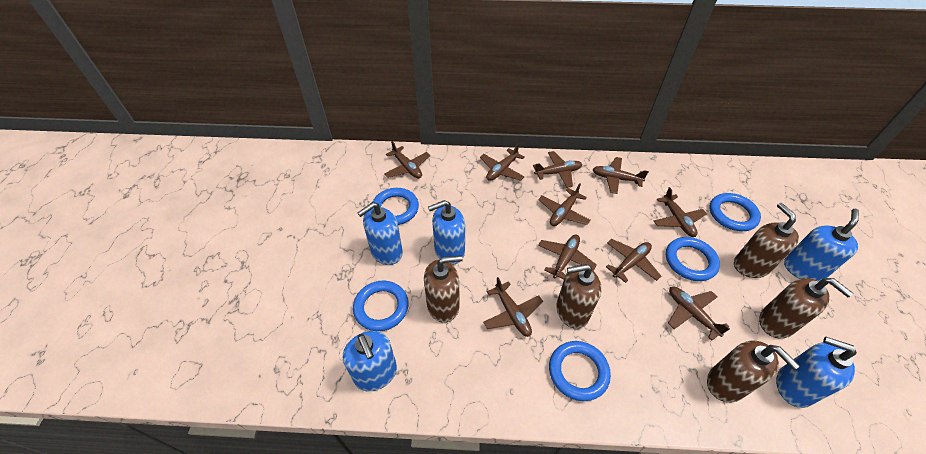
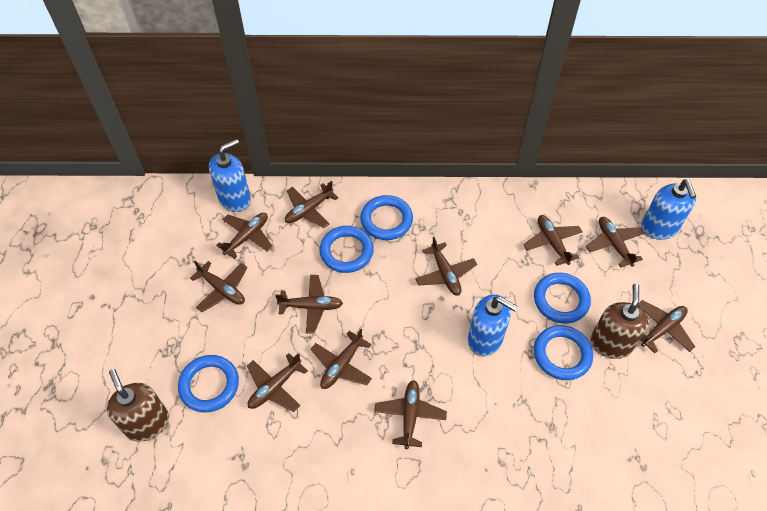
blue soap dispenser: [343,331,397,391] [358,202,403,265] [428,200,465,265] [776,336,857,408] [784,209,859,281] = 5 -> [209,139,251,212] [468,294,518,356] [641,179,696,240] = 3
brown plane: [385,141,430,179] [480,143,525,181] [483,277,543,337] [533,151,582,188] [538,183,591,226] [538,235,597,279] [592,157,649,194] [606,239,661,283] [654,187,707,237] [668,287,730,341] = 10 -> [190,261,248,312] [216,213,273,259] [247,353,308,412] [275,275,343,334] [285,181,338,228] [311,329,372,389] [374,380,447,449] [415,237,477,295] [523,215,583,266] [586,217,644,268] [638,300,695,353] = 11
brown soap dispenser: [424,255,463,323] [556,264,602,329] [707,341,800,402] [734,203,799,278] [759,278,853,338] = 5 -> [107,369,169,442] [590,284,649,359] = 2

